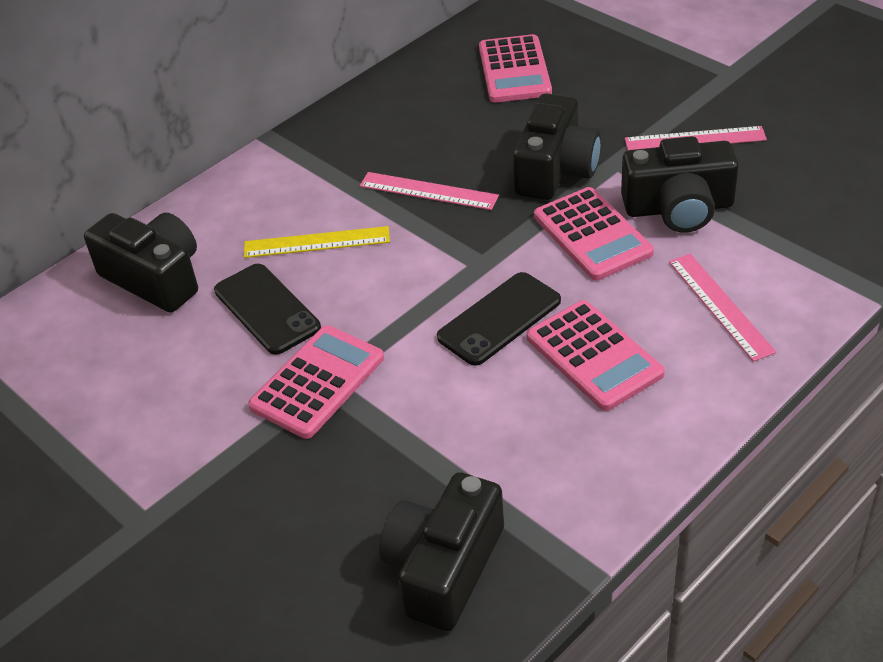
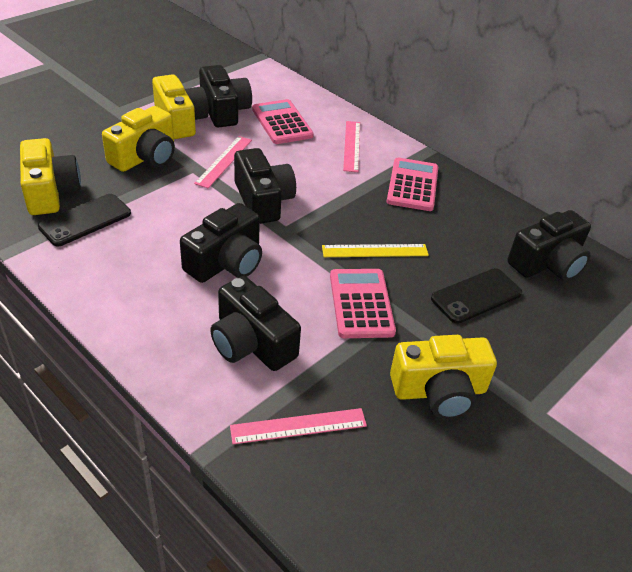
black camera: [84,213,198,313] [379,472,504,632] [513,93,601,200] [621,136,739,233] = 4 -> [180,203,262,283] [199,65,252,128] [210,276,301,371] [234,148,296,224] [507,210,591,281] = 5
pink calculator: [248,325,384,439] [479,34,552,103] [527,300,665,411] [534,187,654,280] = 4 -> [252,99,314,144] [330,269,396,338] [387,158,438,211] = 3
yellow camera: none = 0 -> [20,138,81,215] [102,106,175,172] [152,74,209,139] [390,335,497,419] = 4

